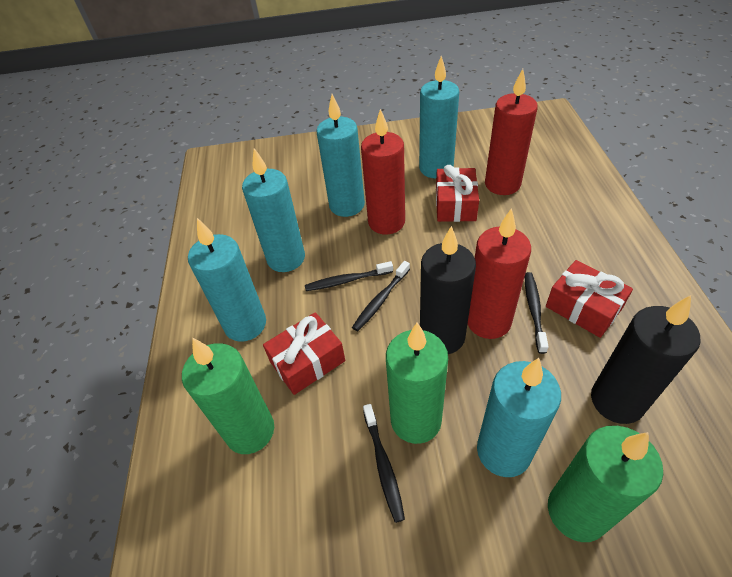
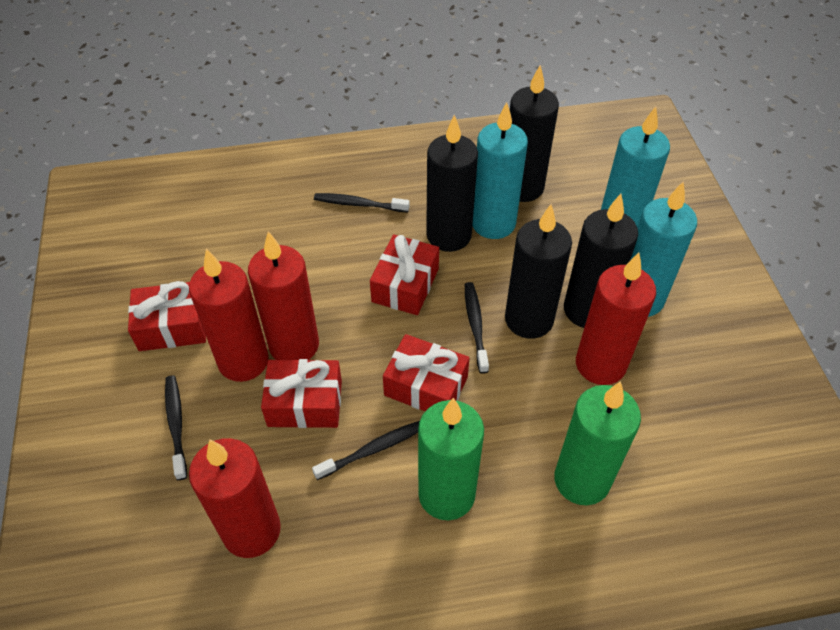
black candle: [420,226,476,354] [591,295,701,424] = 2 -> [426,114,478,252] [505,204,572,339] [510,65,559,202] [564,194,638,328] = 4
green candle: [182,338,274,454] [386,322,448,444] [548,426,663,542] = 3 -> [418,398,484,520] [554,381,641,505] = 2
red candle: [361,109,405,235] [467,208,531,339] [485,69,538,195] = 3 -> [189,249,269,382] [189,438,281,558] [248,231,319,360] [576,252,656,385] = 4
red gift: [263,312,345,395] [436,165,479,222] [546,260,633,338] = 3 -> [128,281,206,351] [261,359,342,428] [370,234,439,315] [383,334,469,411] = 4
turquoise candle: [188,218,266,342] [242,148,305,272] [316,94,365,217] [419,56,459,179] [477,358,561,477] = 5 -> [472,102,528,239] [601,106,670,227] [631,181,697,317] = 3

